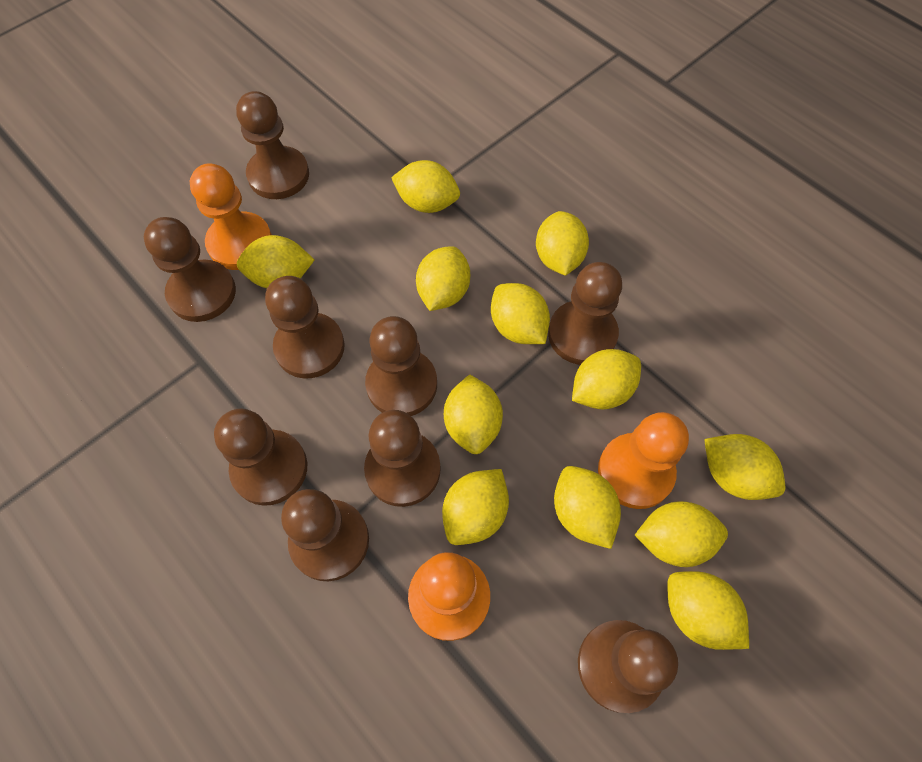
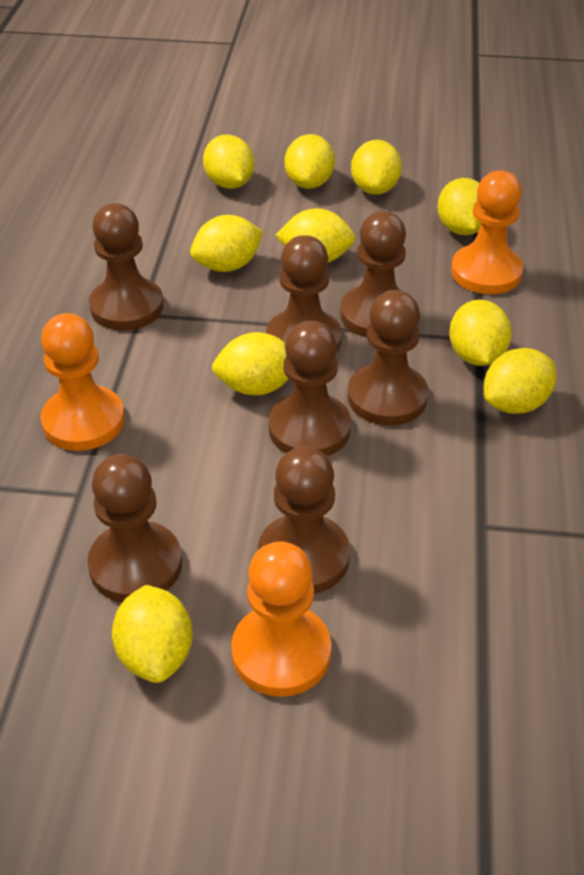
brown pawn: [144,217,236,322] [214,409,307,506] [236,91,309,199] [265,276,345,378] [281,489,369,581] [364,410,441,507] [365,316,437,416] [548,262,622,365] [578,620,678,713] = 9 -> [87,454,182,602] [89,203,164,330] [258,446,350,594] [266,235,342,353] [268,321,351,456] [340,211,406,338] [348,290,429,425] = 7
yellow lemon: [237,235,314,288] [391,160,460,213] [416,246,470,311] [442,469,509,545] [444,374,503,454] [491,283,550,344] [536,211,589,276] [554,466,621,549] [572,349,641,409] [635,501,728,567] [667,571,749,650] [704,434,785,500] = 12 -> [112,585,193,683] [190,215,263,272] [203,135,254,189] [212,332,288,395] [275,208,355,263] [285,134,335,189] [351,140,402,195] [437,178,481,235] [449,300,512,366] [484,348,556,414] = 10

